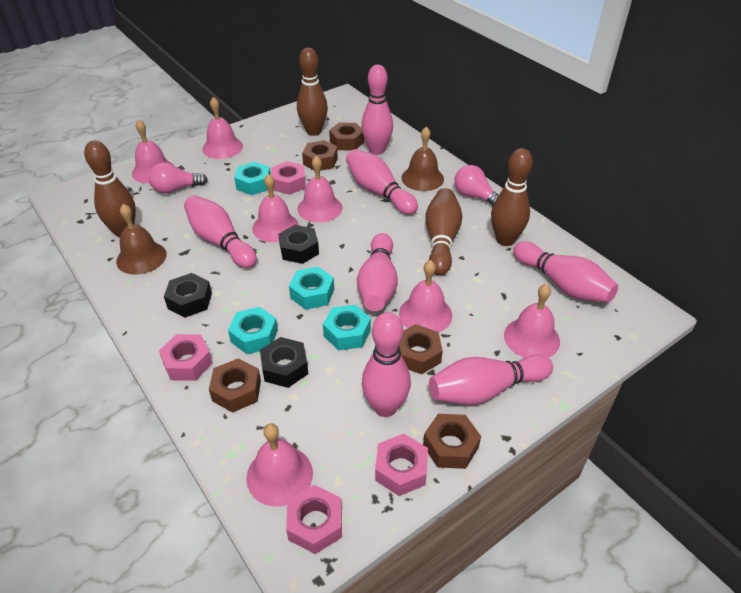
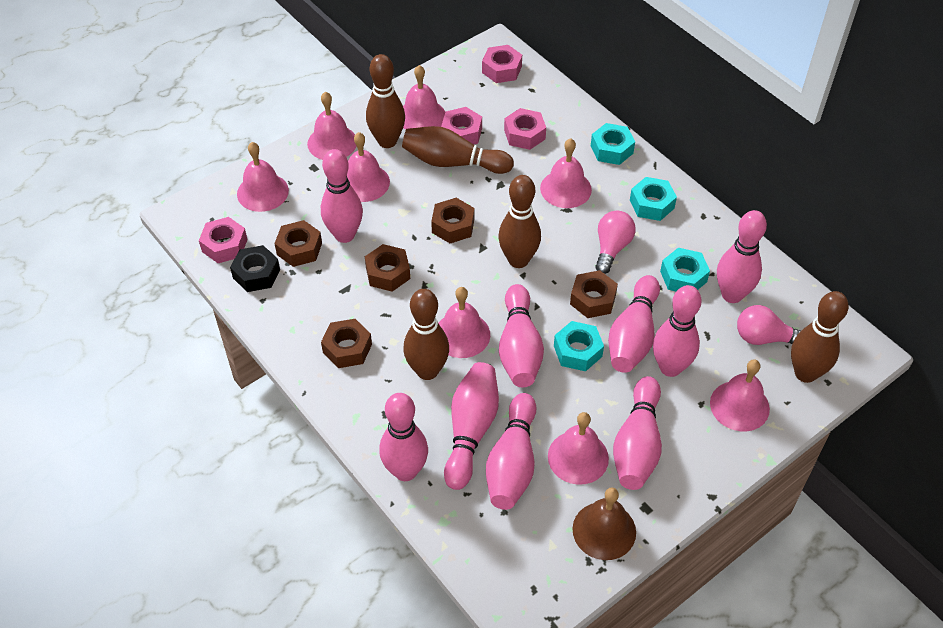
black nut: [164,273,212,318] [260,337,308,388] [278,225,319,264] = 3 -> [230,245,280,292] = 1
brown bell: [116,204,167,275] [402,127,444,191] = 2 -> [572,488,636,560] = 1
brown bowling pin: [84,140,136,238] [297,48,328,136] [425,188,462,276] [491,148,533,246] = 4 -> [366,54,405,148] [402,126,514,174] [403,289,449,380] [498,175,541,268] [791,291,849,383] = 5
pink bell: [132,120,173,184] [202,97,243,159] [246,423,313,507] [252,174,299,242] [297,156,342,223] [399,260,452,332] [504,284,560,358] = 7 -> [237,142,289,212] [307,92,356,160] [347,132,390,202] [403,65,445,130] [438,287,490,358] [540,138,592,208] [548,412,609,485] [710,359,770,431] = 8
pink bowling pin: [184,195,257,268] [346,149,418,215] [357,233,398,311] [361,65,393,155] [362,312,411,417] [429,354,553,405] [513,242,618,303] = 7 -> [321,149,363,243] [379,393,428,481] [444,362,499,490] [486,393,536,510] [499,284,544,387] [608,275,660,373] [613,376,662,490] [653,285,702,377] [717,210,767,303] = 9

